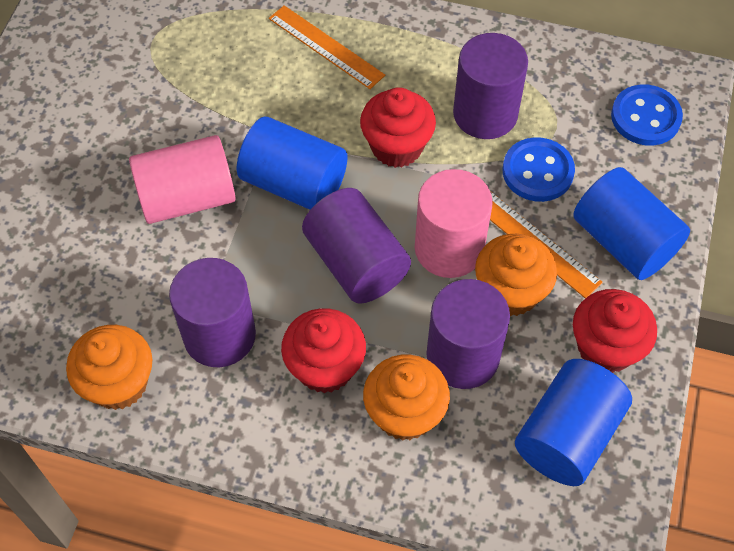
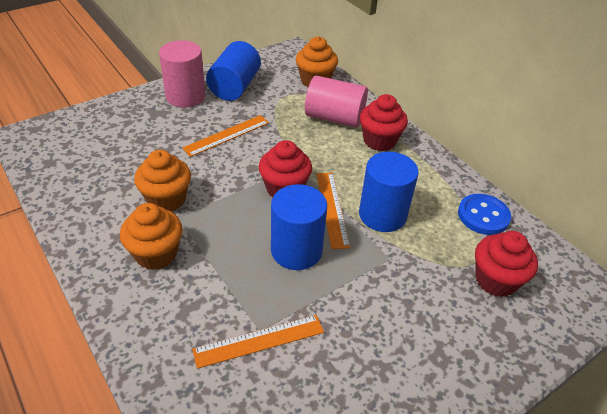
blue button: [503,137,575,202] [611,84,683,146] = 2 -> [458,194,511,235] = 1
orange ruler: [269,5,385,89] [490,191,603,299] = 2 -> [182,115,269,157] [192,315,324,369] [316,173,350,249] = 3
purple cylinder: [169,258,256,367] [302,188,411,304] [427,279,510,389] [453,33,528,139] = 4 -> none = 0

